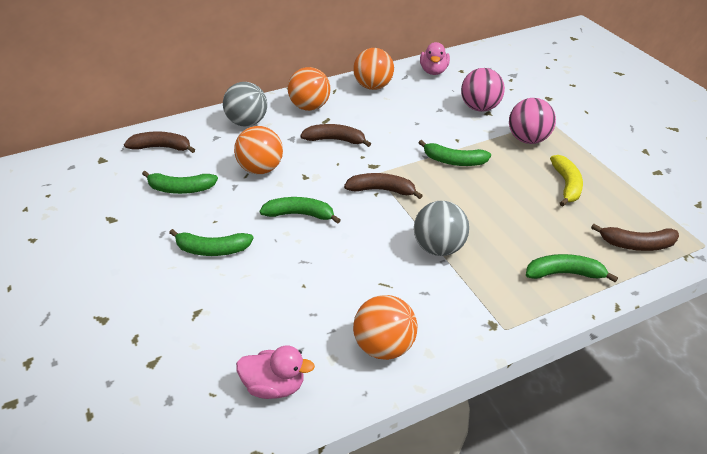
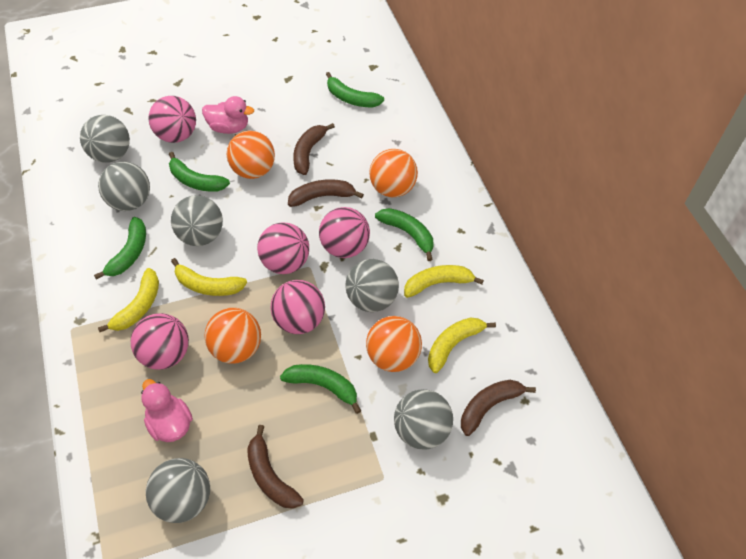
grey ball: [223,82,267,127] [414,201,469,256] = 2 -> [80,115,130,163] [98,162,150,211] [146,458,210,523] [171,195,223,246] [346,259,399,312] [394,389,453,449] = 6
pink ball: [461,68,505,112] [509,98,556,144] = 2 -> [131,313,189,370] [148,96,196,143] [257,222,309,274] [271,280,325,334] [319,207,370,258] = 5
yellow banana: [550,155,583,206] = 1 -> [98,268,159,332] [171,258,247,296] [404,265,484,298] [428,318,496,373] = 4

